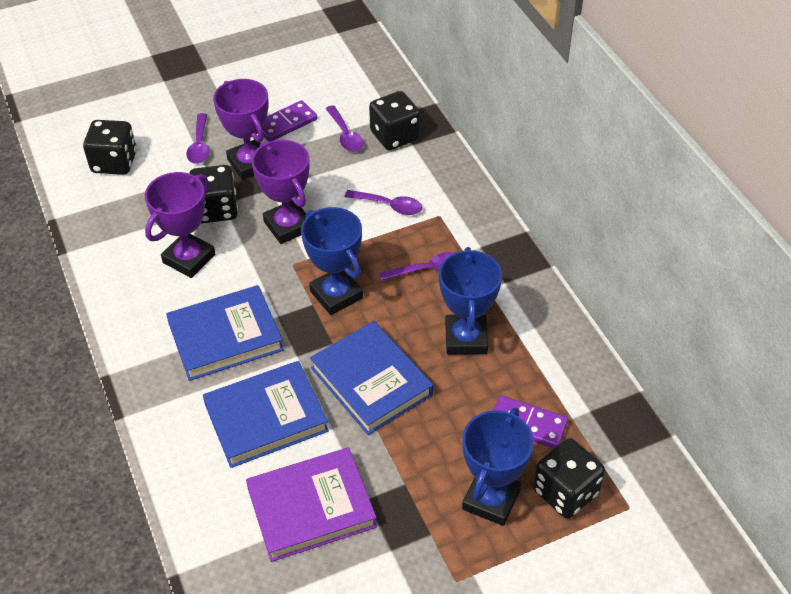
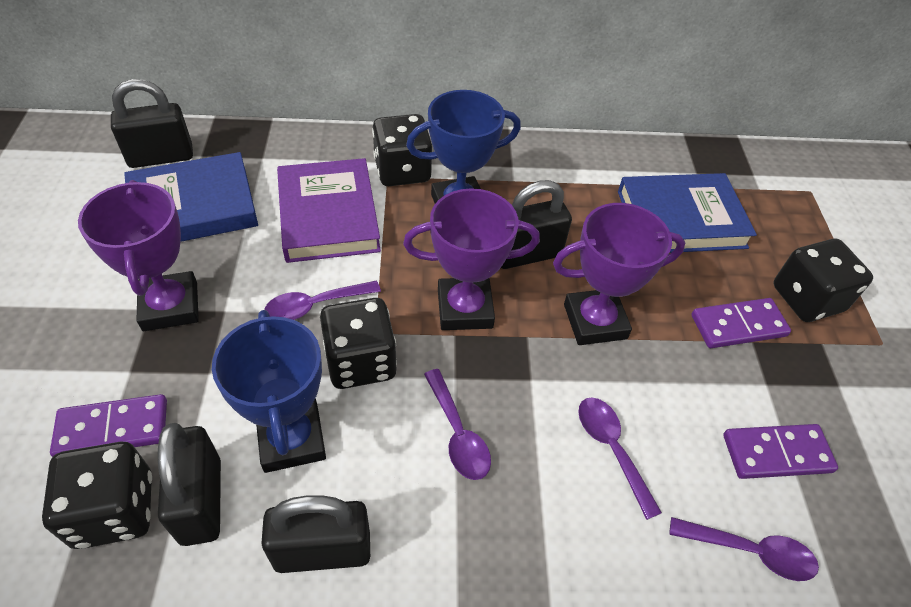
black padlock: none = 0 -> [111,79,193,168] [158,423,221,546] [261,495,370,573] [501,180,572,269] = 4
blue book: [166,285,284,381] [203,361,329,468] [310,321,433,435] = 3 -> [124,152,258,242] [618,173,757,253] = 2
blue trophy: [301,207,363,315] [439,247,502,355] [462,408,534,526] = 3 -> [212,310,326,473] [406,90,521,204] = 2
purple domino: [262,100,317,142] [493,395,568,449] = 2 -> [50,394,167,457] [691,298,791,348] [723,424,838,479] = 3

